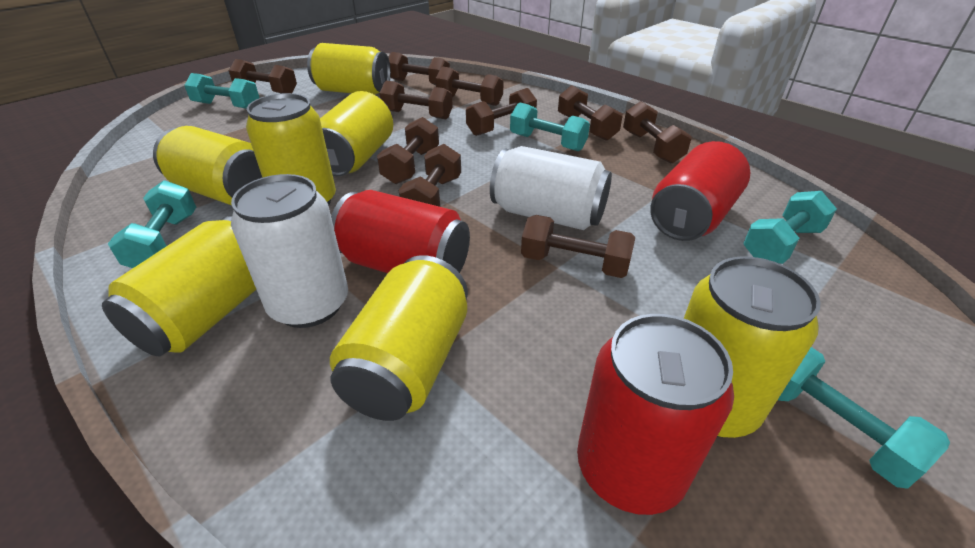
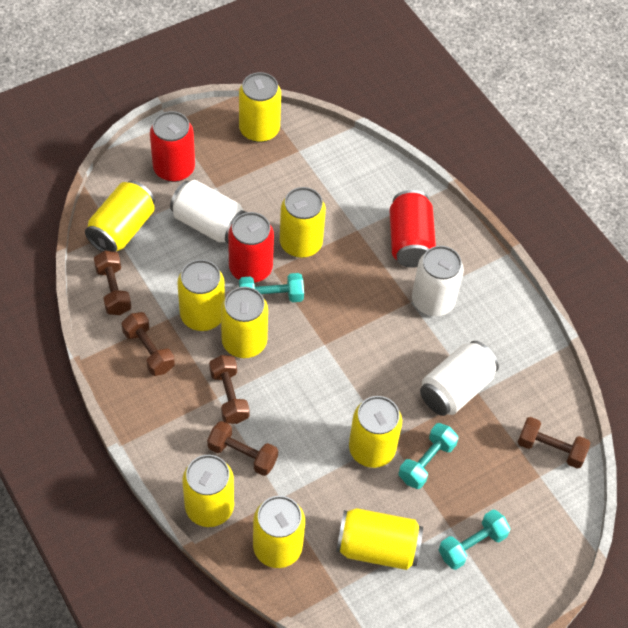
brown dumbbell: [228,59,297,93] [377,117,439,184] [379,81,453,119] [388,52,450,85] [399,144,461,207] [435,67,504,106] [466,88,537,136] [521,215,635,278] [558,85,622,141] [623,101,692,163] = 10 -> [94,251,132,315] [122,312,175,376] [207,421,278,476] [209,355,250,424] [518,417,590,469] = 5
turquoise dumbbell: [108,180,196,268] [184,73,259,109] [510,103,590,151] [743,191,837,264] [778,347,950,489] = 5 -> [239,273,304,302] [399,423,458,489] [439,510,510,570] = 3
white can: [231,174,348,328] [490,146,612,230] = 2 -> [170,180,247,243] [412,246,464,316] [420,341,499,416] = 3
yellow can: [102,216,256,356] [153,126,262,205] [246,93,336,206] [307,43,391,95] [320,91,393,176] [330,255,468,421] [684,256,821,438] = 7 -> [85,181,155,252] [177,260,225,331] [183,455,234,527] [221,287,268,358] [239,72,281,143] [253,496,305,568] [280,187,326,258] [336,508,423,570] [349,396,402,468] = 9

